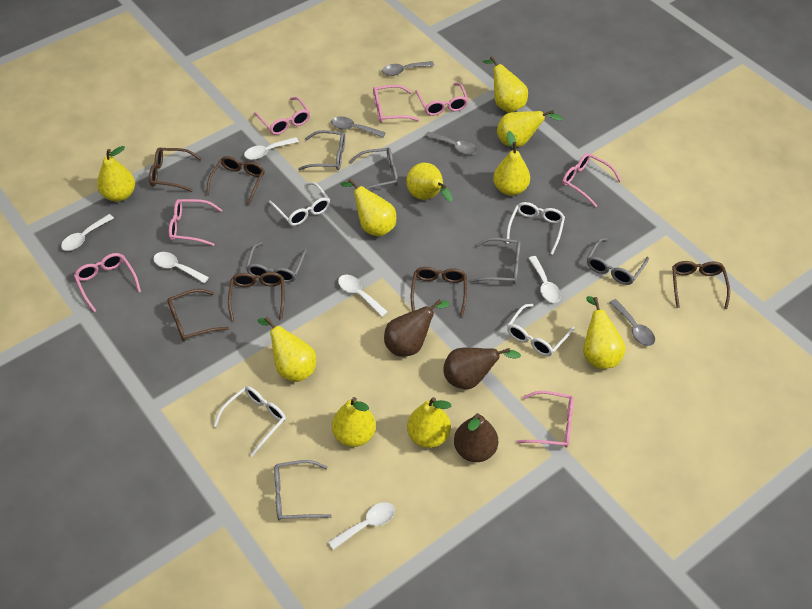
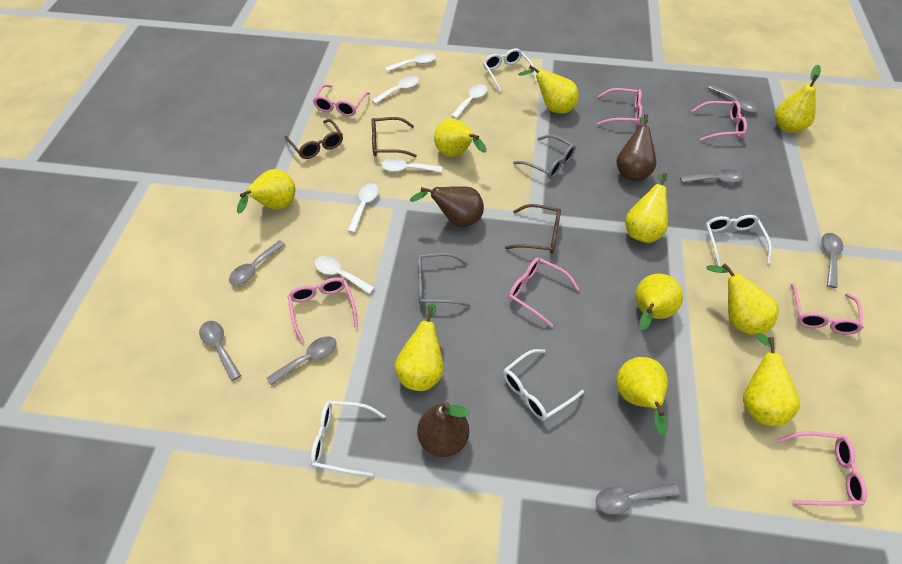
brown glasses: [149,148,202,192] [167,289,229,342] [206,156,265,206] [228,272,284,321] [411,267,467,317] [672,261,730,309] = 6 -> [285,119,343,159] [372,117,417,157] [505,204,561,254] = 3
grey glasses: [246,242,307,283] [274,460,332,521] [298,130,345,170] [349,148,398,190] [471,238,521,284] [587,238,649,285] = 6 -> [418,253,471,306] [513,135,576,179] = 2
grey spoon: [331,116,386,137] [382,61,434,76] [425,132,477,155] [609,299,655,346] = 4 -> [199,321,241,381] [229,240,286,285] [267,337,337,386] [595,484,680,515] [680,169,743,183] [708,85,758,113] [822,233,843,288] = 7

